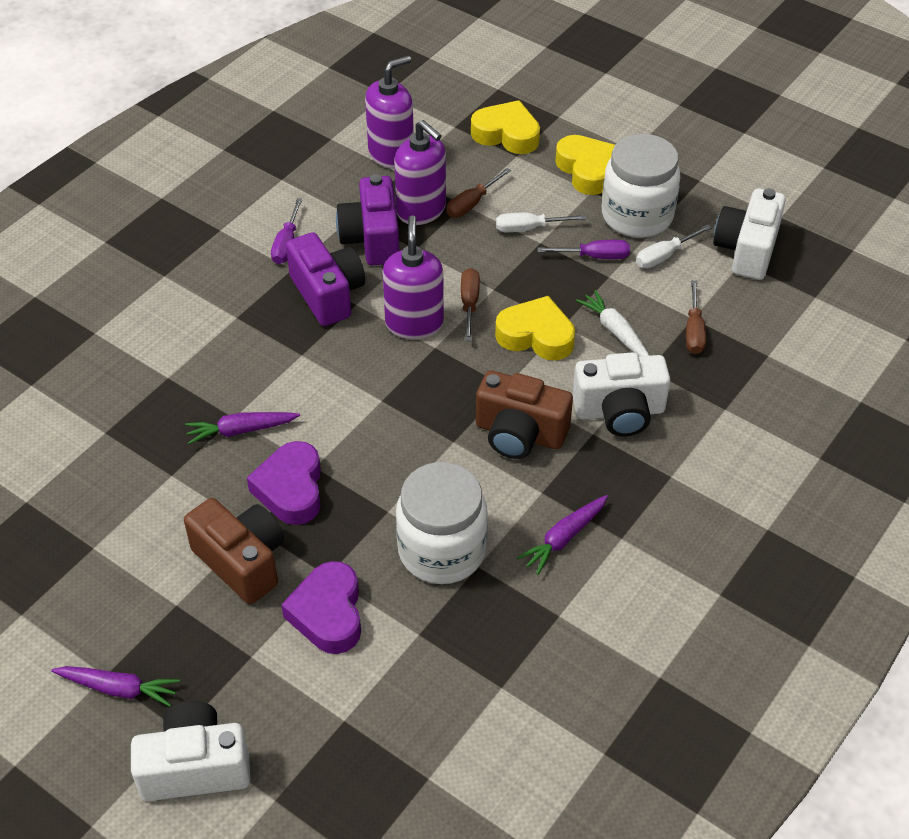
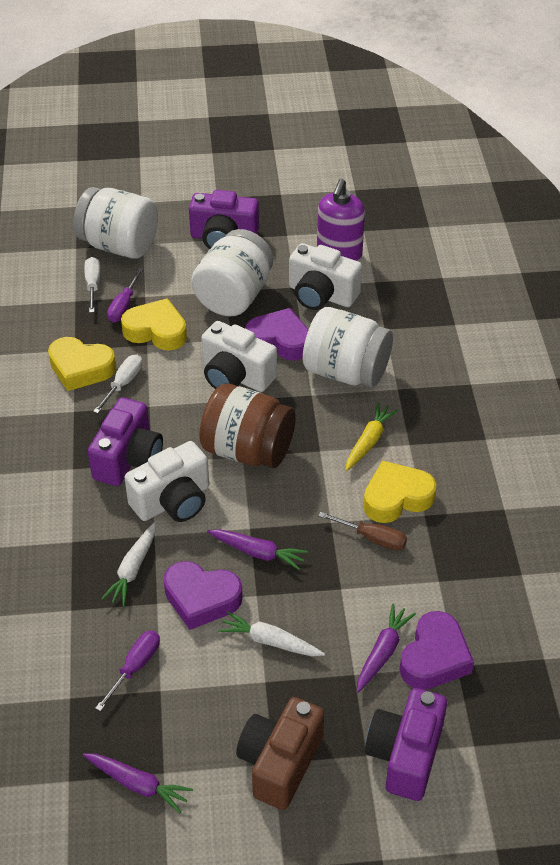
brown camera: [184,498,284,604] [476,370,573,459] = 2 -> [236,697,324,810] = 1
brown jar: none = 0 -> [199,383,296,468] = 1
brown screwdriver: [446,168,511,218] [461,268,480,341] [686,281,706,354] = 3 -> [318,512,407,550] = 1
purple camera: [286,232,365,326] [336,174,399,265] = 2 -> [88,397,163,486] [189,190,259,249] [365,688,447,801] = 3
purple heart: [247,441,321,525] [281,561,361,654] = 2 -> [164,561,243,630] [245,308,309,361] [399,611,474,690] = 3
purple soap dispenser: [365,56,414,169] [382,215,444,339] [394,120,446,225] = 3 -> [317,179,365,262] = 1
white carrot: [576,290,650,356] = 1 -> [101,522,156,606] [218,611,325,656] = 2
white jar: [396,462,488,584] [602,134,680,238] = 2 -> [73,187,158,259] [191,229,273,316] [303,307,393,387] = 3
yellow carrot: none = 0 -> [346,402,398,471] = 1

